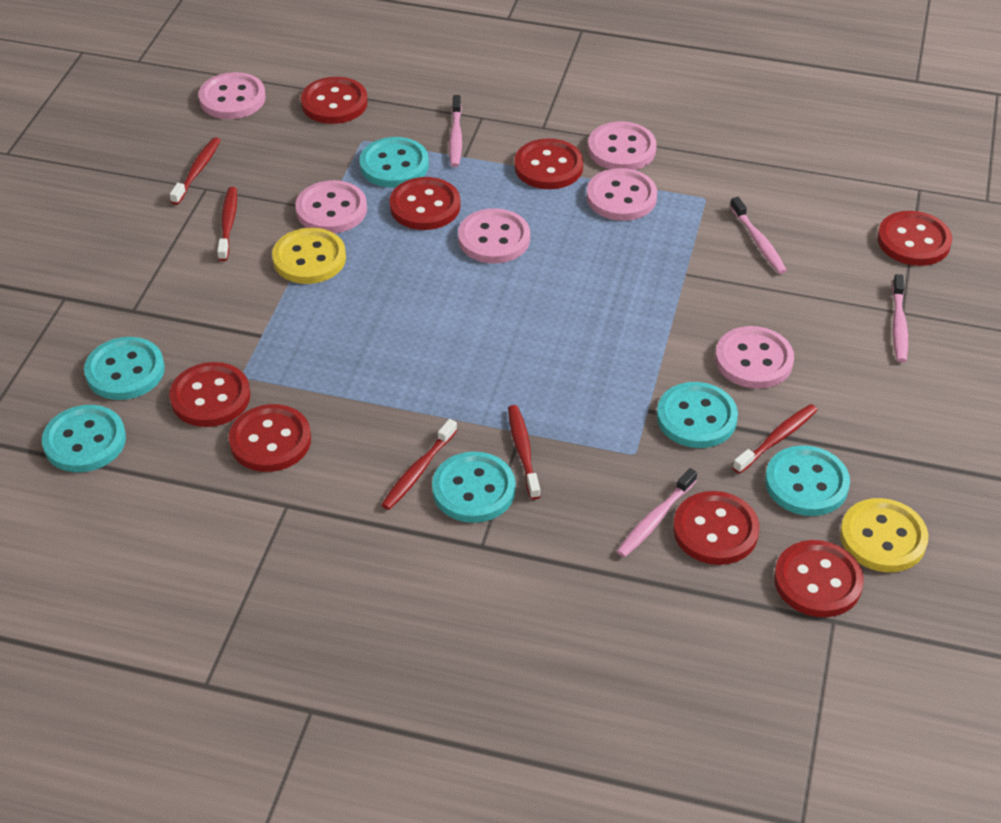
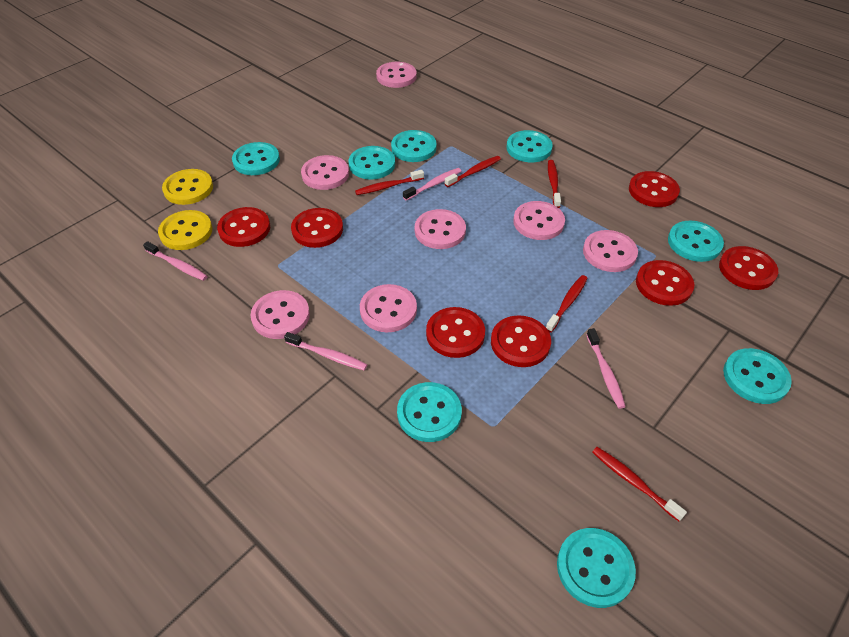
pink button: [199,72,266,119] [295,180,367,233] [458,208,530,263] [587,168,657,221] [588,121,657,170] [715,326,794,389] = 6 -> [251,290,310,339] [301,155,349,190] [360,284,417,332] [376,62,416,88] [415,209,466,249] [513,201,565,240] [583,230,638,272] = 7
red button: [170,362,250,427] [229,404,311,472] [301,77,368,124] [389,177,460,230] [514,138,584,189] [673,491,760,565] [774,540,864,617] [877,211,952,266] = 8 -> [217,207,270,247] [291,208,343,248] [426,307,485,358] [491,315,551,367] [629,171,680,207] [636,260,694,306] [719,246,778,290] = 7
turquoise button: [42,405,126,472] [84,337,165,400] [359,137,429,188] [432,452,516,523] [657,382,738,448] [765,445,850,516] = 6 -> [232,142,280,175] [349,146,395,179] [391,130,437,162] [397,382,462,442] [506,130,553,162] [557,528,636,608] [668,221,724,262] [723,348,792,404] = 8

